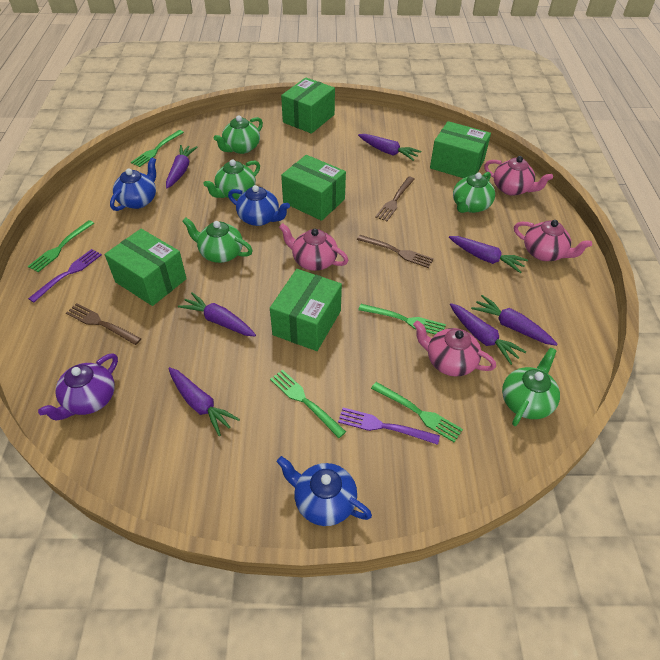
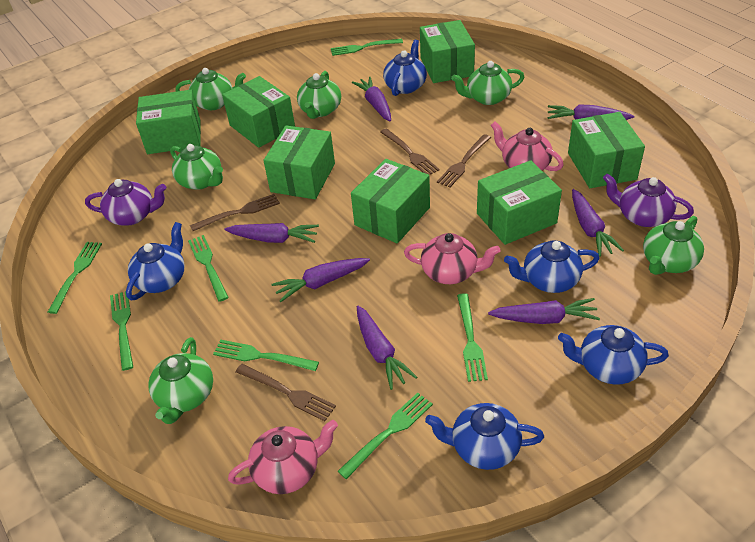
blue teapot: [110,157,156,211] [228,185,290,226] [277,456,372,526] = 3 -> [126,222,185,300] [383,40,427,96] [425,403,544,470] [504,240,600,293] [558,325,669,385] = 5
brown fork: [66,303,142,345] [357,235,434,268] [375,177,415,221] = 3 -> [190,194,280,231] [236,364,336,421] [380,128,440,175] [437,134,491,188] = 4
green box: [105,229,187,306] [270,269,342,351] [281,77,335,134] [281,155,346,221] [430,121,491,178] = 5 -> [136,90,201,154] [222,76,295,148] [263,125,335,199] [351,159,430,243] [420,20,475,83] [477,160,562,245] [568,112,645,188] = 7
green fork: [28,220,94,272] [131,130,184,167] [270,370,346,438] [358,304,446,334] [371,382,463,443] = 5 -> [48,242,102,314] [110,291,133,371] [188,235,229,302] [213,340,319,371] [331,39,403,56] [338,393,433,479] [457,293,488,382] = 7
green teapot: [182,217,253,263] [204,159,260,199] [214,115,263,154] [453,172,495,213] [502,348,560,426] = 5 -> [148,337,213,424] [170,144,223,190] [175,68,246,110] [297,71,341,119] [451,61,524,105] [643,216,704,275] = 6
pink teapot: [279,223,349,271] [413,320,496,376] [484,156,553,196] [514,220,592,261] = 4 -> [228,420,338,494] [404,233,501,284] [491,121,564,171] = 3
purple fork: [28,249,102,302] [338,407,440,445] = 2 -> none = 0
purple teapot: [38,353,118,421] = 1 -> [85,179,166,226] [603,173,694,227] = 2

